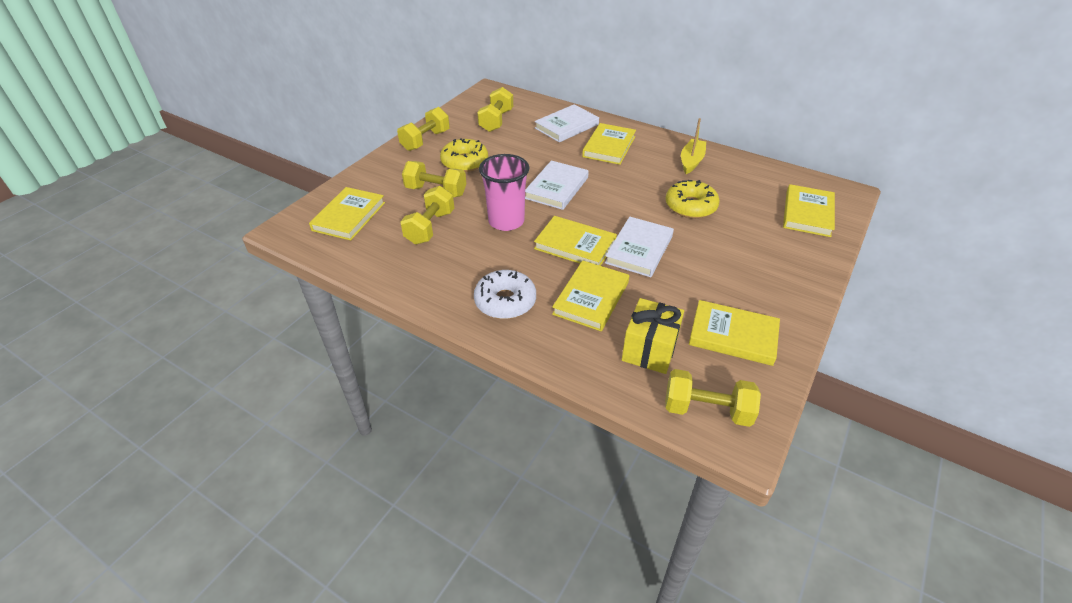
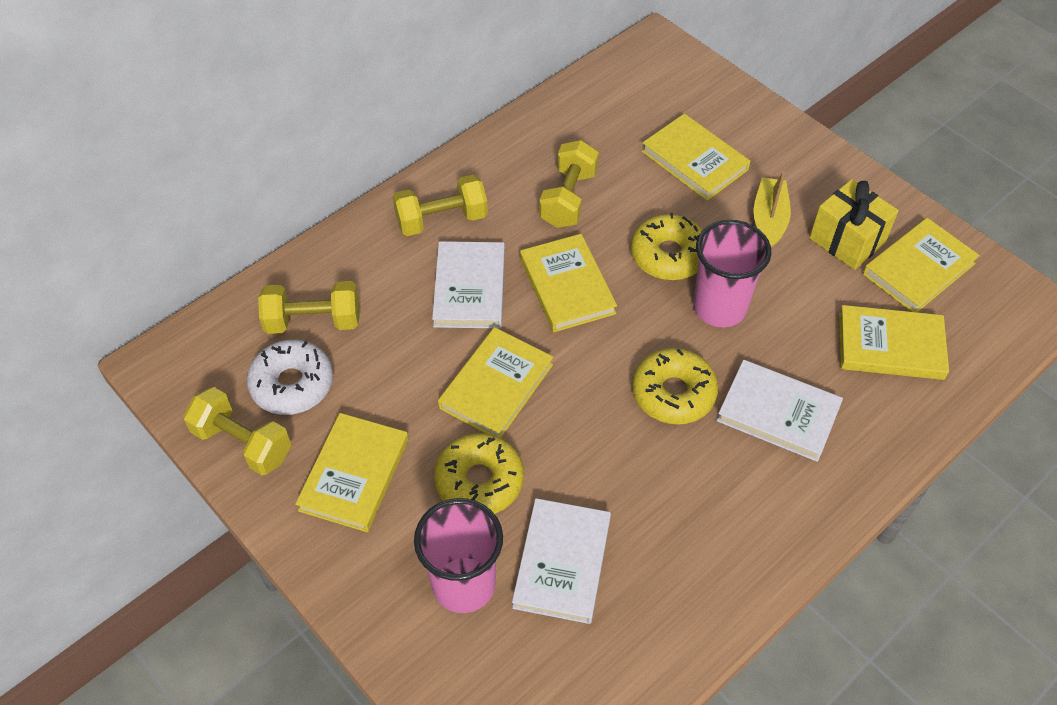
pink cup: [479,154,529,231] = 1 -> [414,498,503,613] [693,220,772,327] = 2
yellow donut: [440,138,488,172] [666,180,720,218] = 2 -> [434,433,524,514] [631,213,703,280] [632,348,718,425] = 3
yellow dumbbell: [397,107,450,151] [400,186,454,245] [402,161,466,197] [477,87,513,132] [665,369,761,427] = 5 -> [183,387,291,476] [258,281,360,334] [393,175,488,236] [539,140,599,228] = 4

